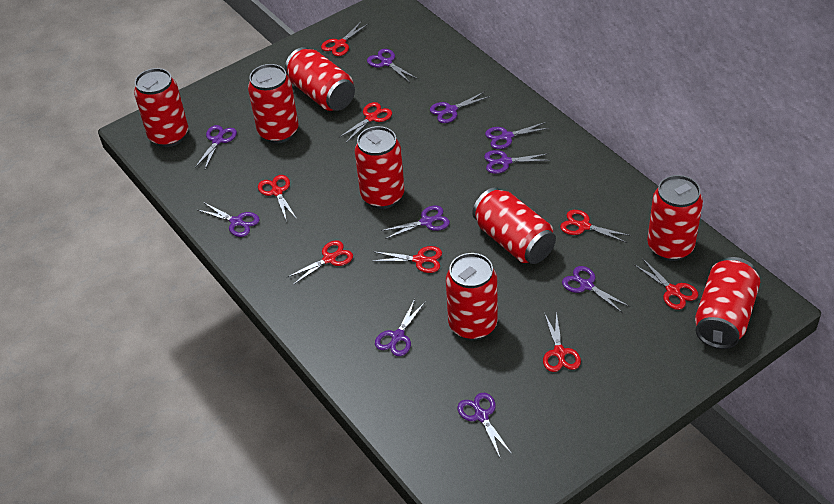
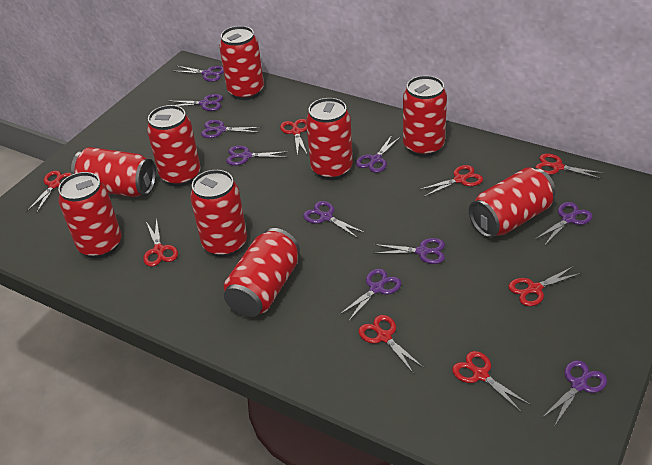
red can: [134,68,188,147] [248,64,298,144] [285,47,355,111] [355,126,405,209] [446,253,498,340] [472,187,556,264] [647,175,703,261] [695,257,760,349] = 8 -> [58,172,122,258] [71,147,156,197] [147,105,201,187] [190,170,247,257] [219,26,264,100] [224,228,300,317] [306,98,353,180] [403,75,447,157] [469,167,556,238] = 9

